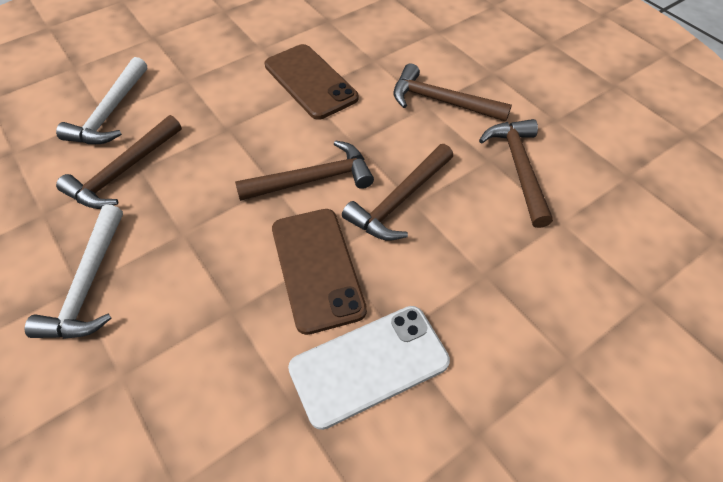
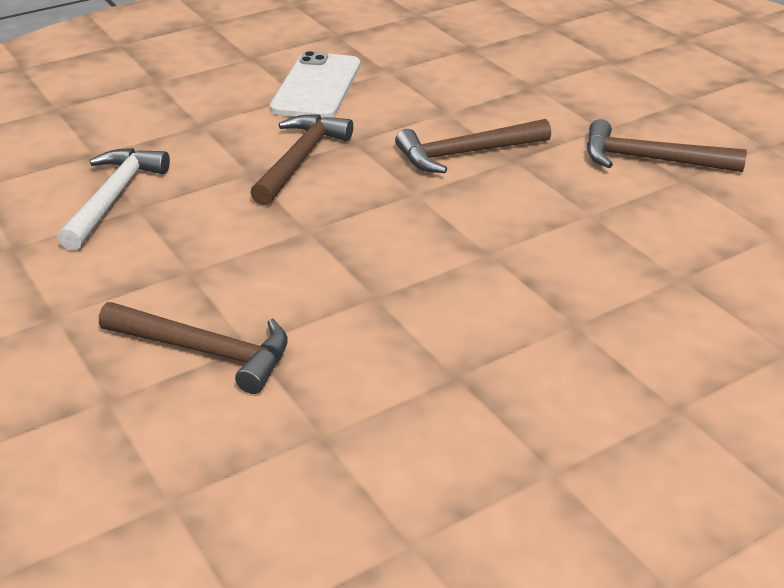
brown hammer: [56,115,182,209] [235,140,374,201] [342,144,453,240] [393,63,512,122] [479,119,553,228] = 5 -> [99,302,288,394] [250,115,353,205] [395,119,551,173] [587,119,747,172] = 4
brown phone: [265,44,358,120] [272,209,367,335] = 2 -> none = 0
white hammer: [25,205,123,339] [56,57,147,144] = 2 -> [58,148,170,251] = 1

